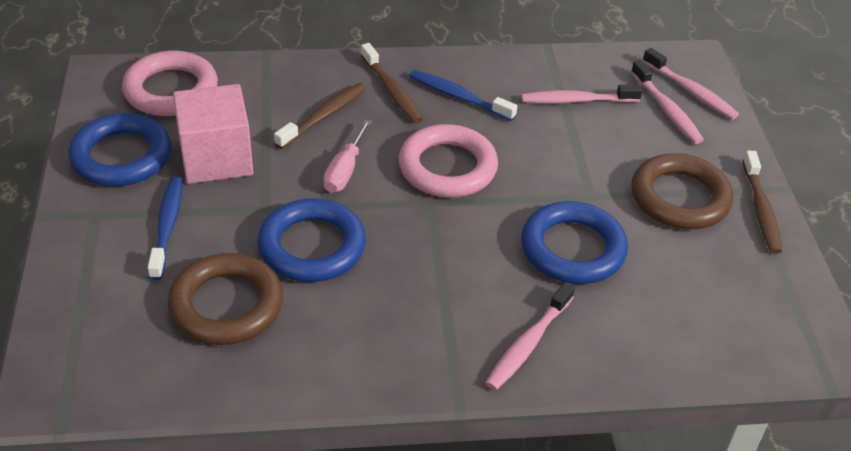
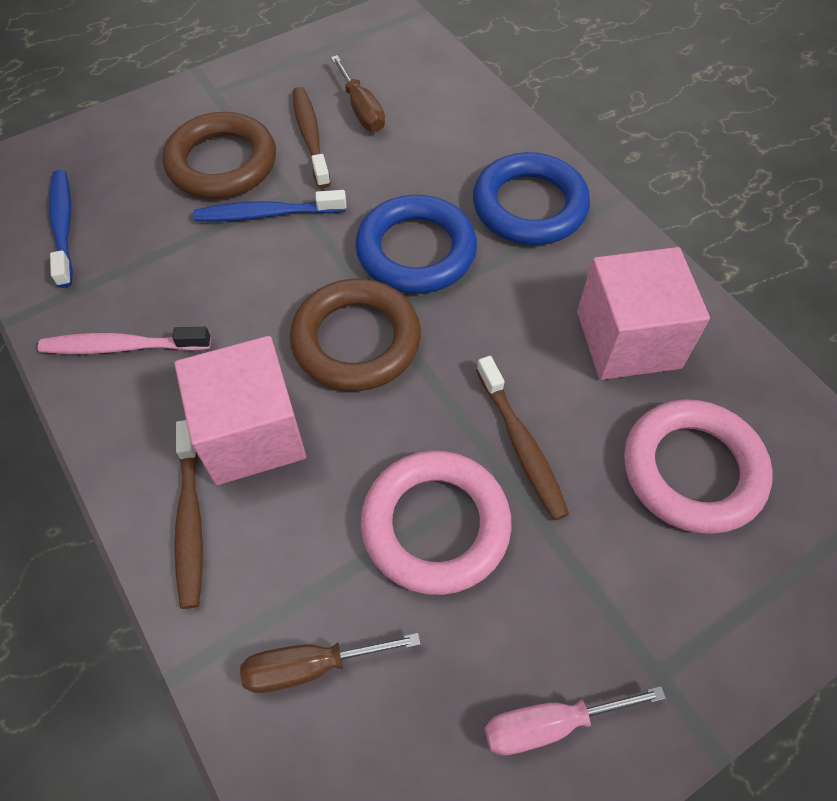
blue ring: [68,113,172,186] [257,198,366,282] [521,201,628,284] = 3 -> [355,195,477,294] [473,152,590,245] = 2
brown screwdriver: none = 0 -> [240,633,421,693] [331,55,385,132] = 2
pink cube: [173,84,253,184] = 1 -> [174,336,306,485] [577,247,710,380] = 2
pink toothbrush: [485,282,575,390] [521,85,643,104] [631,60,704,144] [643,48,739,120] = 4 -> [38,327,211,354] = 1

